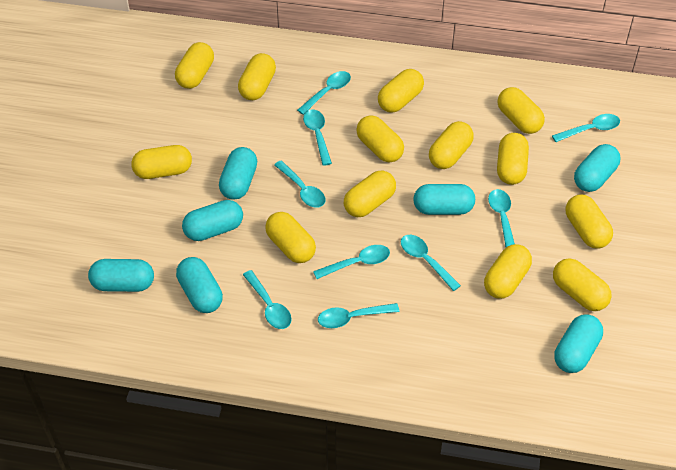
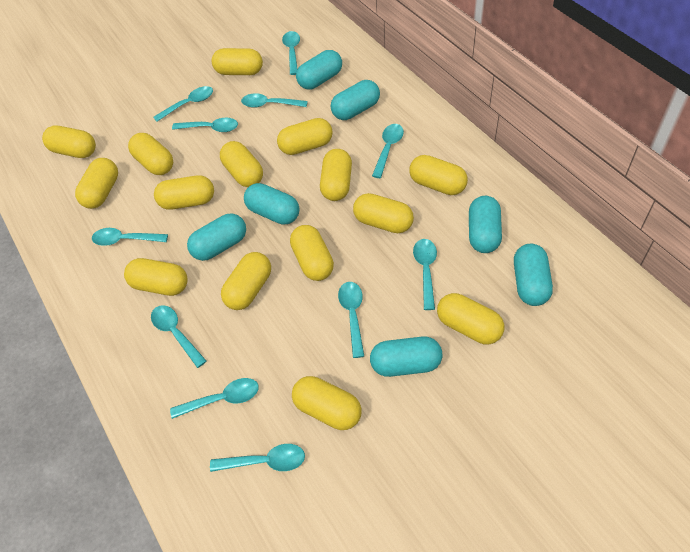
turquoise spoon: [243,270,291,329] [274,161,326,208] [297,71,351,115] [303,110,332,166] [313,245,390,279] [318,303,400,328] [401,235,461,291] [488,189,515,247] [552,114,620,142] = 9 -> [92,228,168,246] [151,305,207,368] [153,86,213,122] [170,378,259,419] [172,118,238,132] [210,444,305,472] [241,93,308,108] [282,31,300,75] [338,282,364,358] [372,124,404,178] [413,239,437,310] = 11
yellow capsule: [131,145,192,179] [175,42,214,89] [238,53,276,100] [265,212,316,263] [344,170,396,217] [356,115,404,162] [378,69,424,113] [429,121,474,169] [484,244,532,299] [497,133,529,185] [498,87,545,134] [553,258,612,311] [566,195,613,249] = 13 -> [42,126,96,158] [75,158,118,209] [124,258,187,296] [128,133,173,175] [154,175,214,210] [212,48,263,75] [220,141,263,187] [221,252,271,310] [277,118,333,155] [290,225,334,281] [292,376,362,430] [320,149,352,201] [353,193,414,233] [409,155,468,195] [437,293,504,344] = 15

